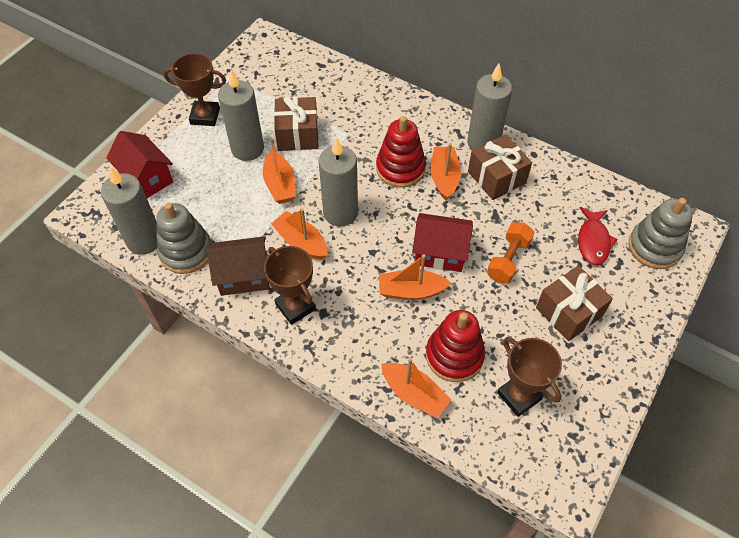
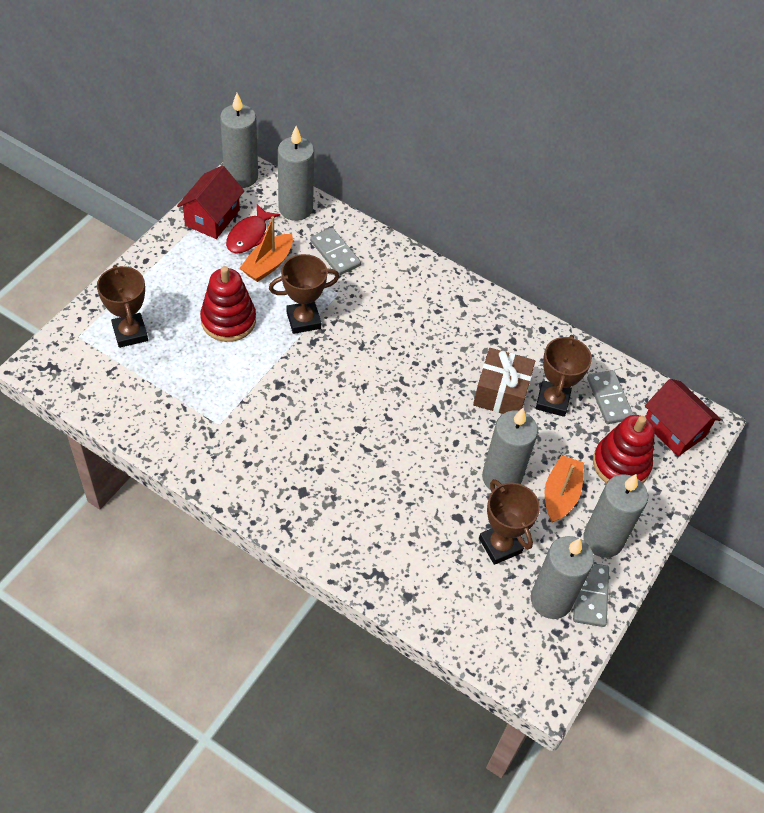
brown gift: [274,96,319,151] [468,134,532,200] [536,265,613,341] = 3 -> [473,348,535,414] = 1
brown house: [207,236,269,296] = 1 -> none = 0
brown trophy: [164,53,226,126] [264,246,316,325] [497,337,562,417] = 3 -> [97,265,148,348] [269,254,339,334] [479,479,540,565] [536,335,592,417] = 4
grey candle: [101,167,157,255] [218,70,264,161] [319,137,358,227] [467,64,512,150] = 4 -> [220,93,258,188] [278,126,314,221] [482,408,538,490] [531,536,594,619] [583,474,648,558] = 5
grey domino: none = 0 -> [310,228,361,276] [573,563,609,627] [587,370,634,424] = 3
grey stacking toy: [156,203,212,274] [628,198,693,269] = 2 -> none = 0
orange boat: [263,138,296,204] [271,209,327,260] [379,254,451,300] [381,358,452,418] [430,143,461,200] = 5 -> [240,216,293,282] [545,455,584,523] = 2
orange dumbbell: [487,222,535,284] = 1 -> none = 0

